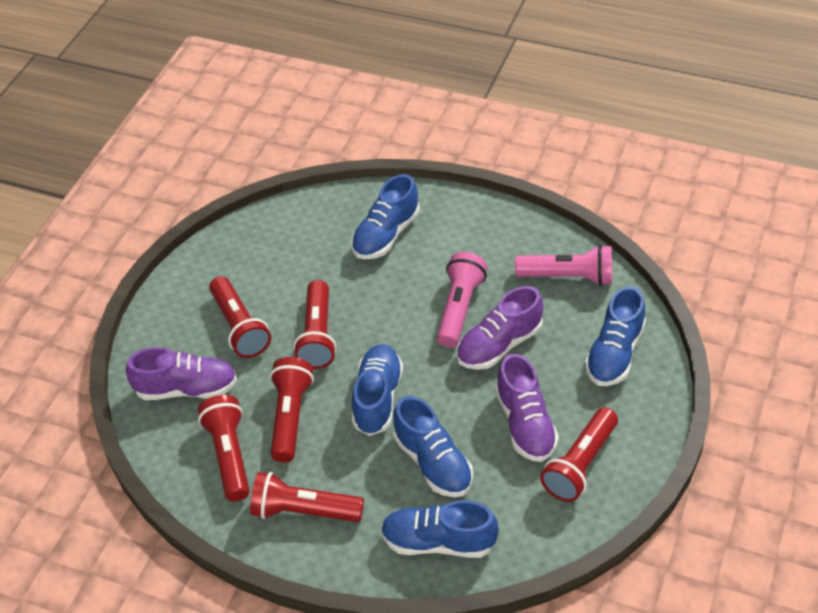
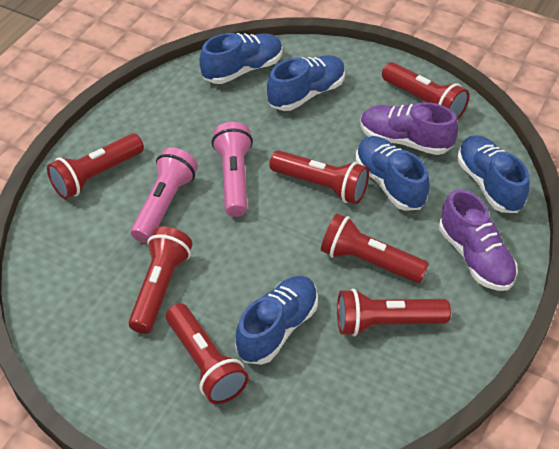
purple shoe: [126,347,237,400] [456,286,543,370] [495,354,559,462] = 3 -> [360,102,458,155] [439,189,518,291] = 2
red flashlight: [198,395,249,502] [209,276,271,358] [250,472,364,522] [270,357,314,462] [293,280,337,369] [540,407,618,502] = 6 -> [47,133,144,199] [128,227,192,334] [166,303,249,404] [269,150,369,204] [321,213,429,283] [337,288,451,336] [382,62,469,120] = 7

